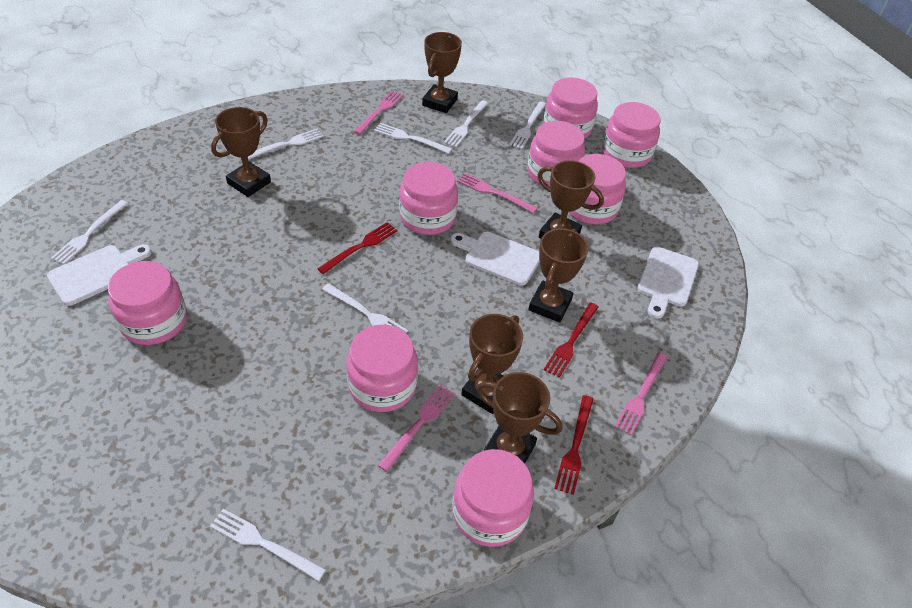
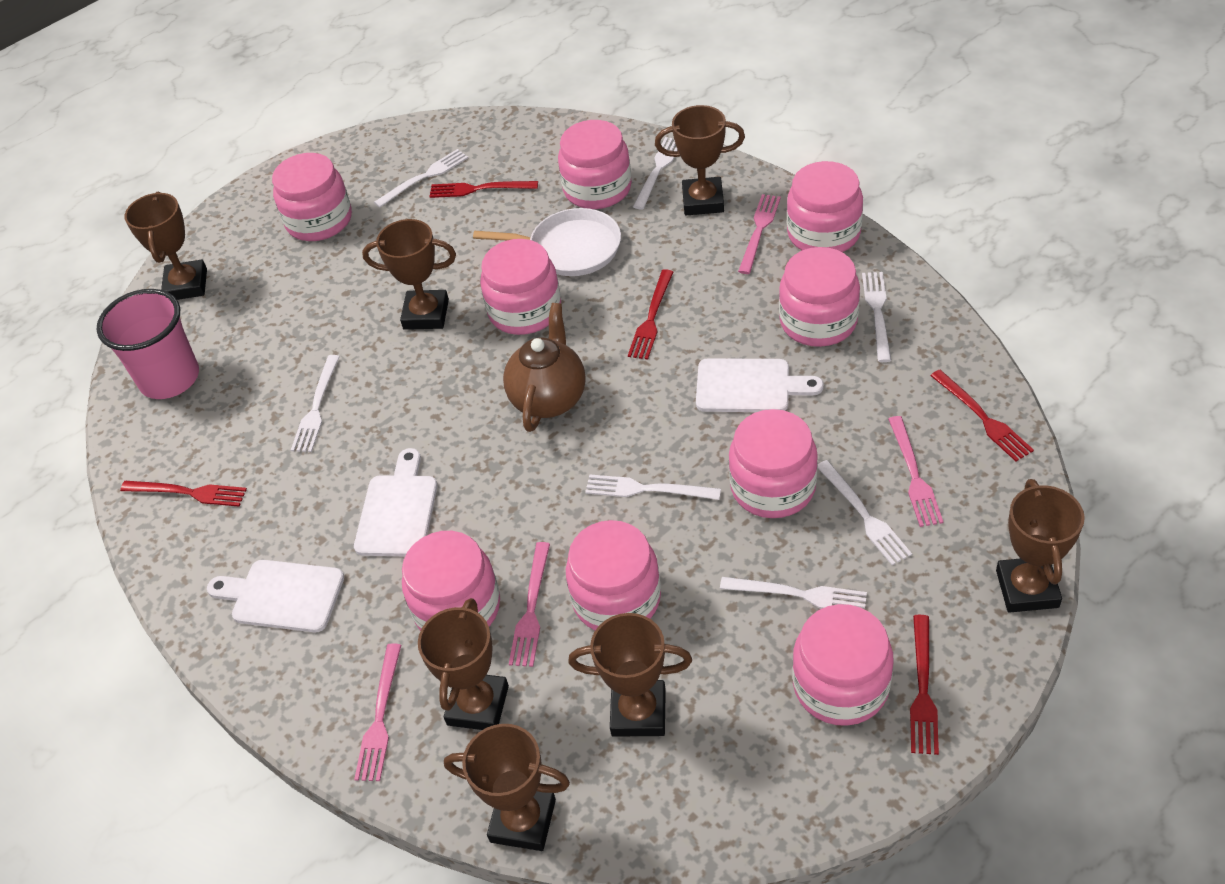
brown teapot: none = 0 -> [503,303,586,432] = 1
brown trophy: [211,107,271,197] [422,32,462,113] [461,314,523,414] [477,372,562,463] [528,228,589,323] [538,160,604,238] = 6 -> [125,192,207,300] [362,219,456,330] [418,598,509,730] [444,724,570,851] [568,613,692,737] [655,105,745,215] [996,479,1085,613] = 7
pink cup: none = 0 -> [96,289,199,399] = 1
pink jar: [108,261,187,345] [346,324,418,412] [399,162,458,235] [452,449,534,547] [527,121,585,186] [543,77,598,139] [569,154,626,225] [602,102,660,168] = 8 -> [272,153,352,241] [402,531,500,631] [480,239,561,335] [558,120,632,209] [566,520,661,630] [729,409,818,518] [779,247,860,347] [787,161,863,252] [792,604,894,726] = 9
red fork: [317,222,398,274] [544,302,598,378] [554,395,593,495] = 3 -> [120,481,247,507] [429,181,538,198] [628,269,673,360] [910,615,939,755] [930,370,1034,461] = 5
white pan: none = 0 -> [473,208,621,276] = 1

